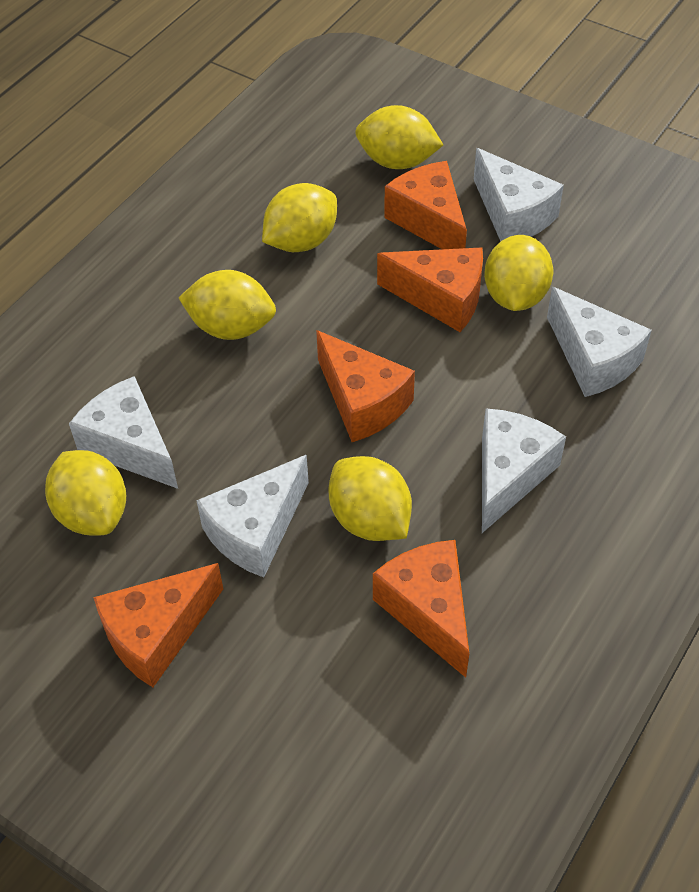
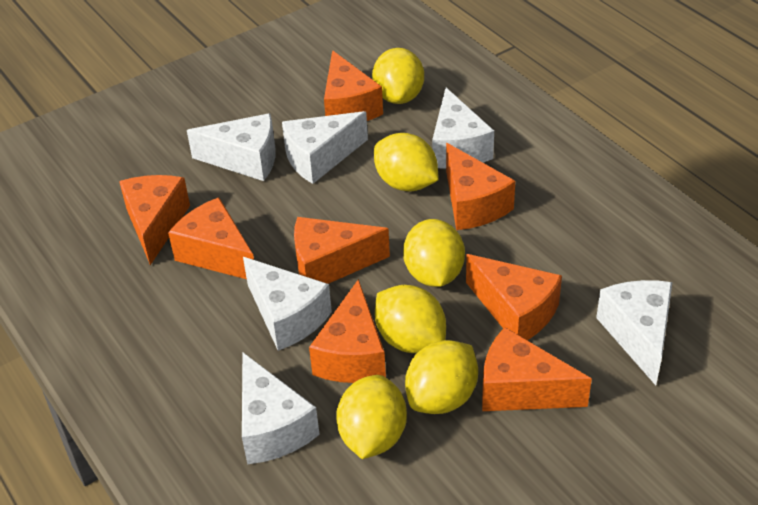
orange cheese: [93,563,223,687] [316,330,415,442] [373,540,469,678] [377,247,483,332] [384,161,467,249] = 5 -> [119,175,190,265] [168,197,254,279] [294,217,390,284] [309,279,386,383] [324,50,383,121] [446,143,515,230] [466,254,562,340] [482,327,592,411] = 8
white cheese: [69,376,178,489] [196,455,309,577] [474,148,564,242] [482,408,566,533] [547,287,652,397] = 5 -> [187,113,276,181] [242,352,320,464] [243,257,332,351] [282,111,368,184] [432,88,494,169] [596,280,673,385] = 6

